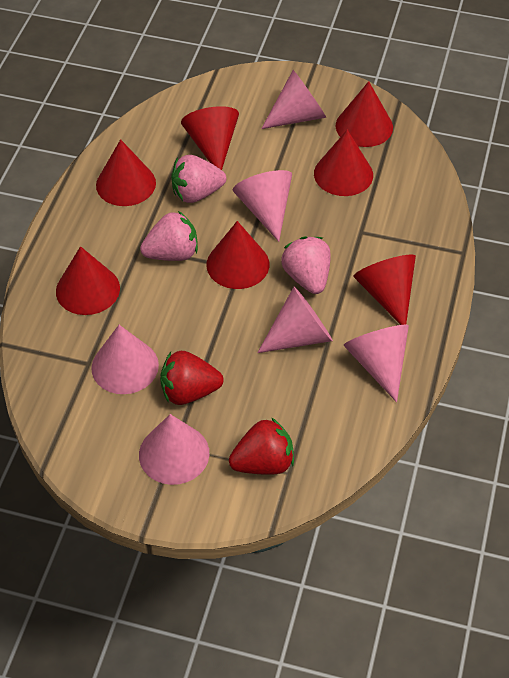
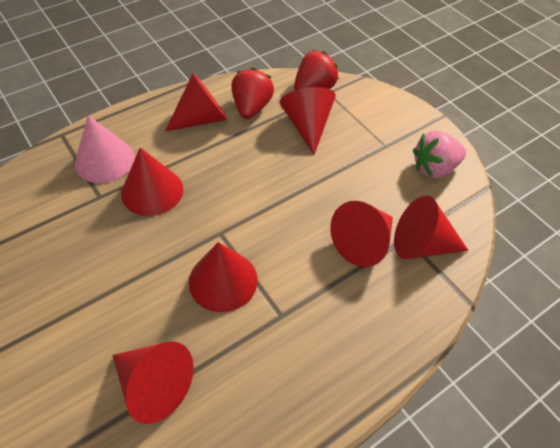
pink cone: [91,325,159,394] [139,414,209,485] [233,170,292,242] [257,286,333,353] [261,70,326,129] [344,325,409,402] = 6 -> [75,115,135,183] = 1
pink strawberry: [140,211,198,261] [171,155,226,203] [281,236,331,294] = 3 -> [413,131,466,178] = 1

